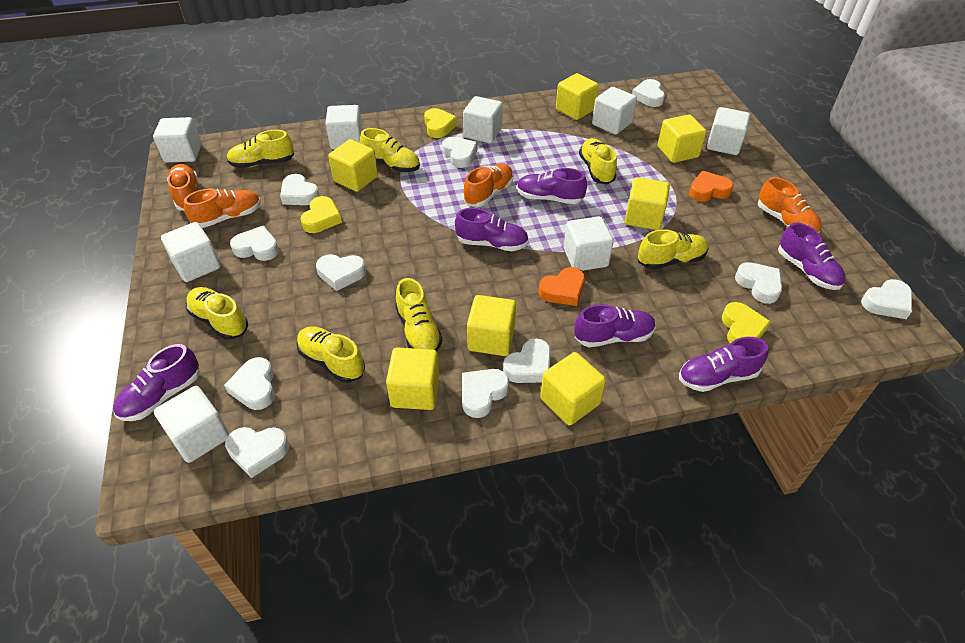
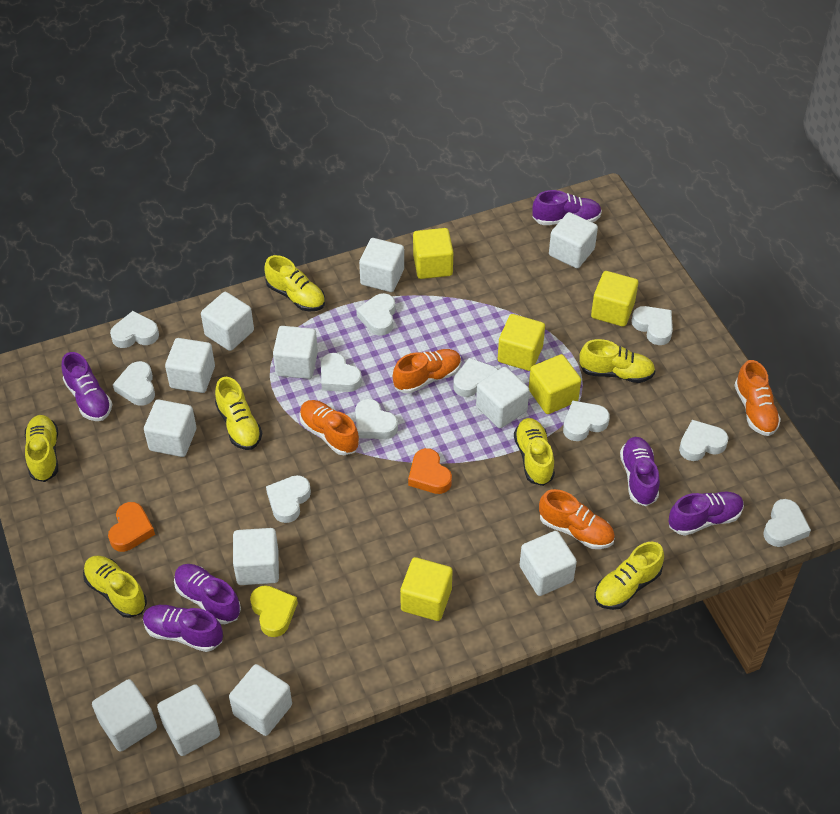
white cube: [153,117,202,163] [154,386,229,463] [161,222,220,282] [325,105,363,150] [463,96,503,143] [564,216,614,271] [592,87,637,135] [707,107,750,155] = 8 -> [92,679,157,752] [144,400,197,457] [157,684,220,756] [165,338,215,393] [201,292,254,351] [229,664,292,736] [233,528,279,585] [273,326,318,379] [359,238,404,292] [476,367,529,428] [520,531,577,596] [549,212,598,268] = 12
yellow cube: [328,139,378,192] [386,348,439,410] [467,295,516,356] [540,352,606,426] [556,73,599,120] [625,177,670,230] [658,114,706,163] = 7 -> [400,557,453,621] [413,228,453,279] [498,314,545,371] [529,354,581,414] [591,271,638,327] = 5
yellow heart: [300,196,342,233] [424,108,457,138] [722,302,771,344] = 3 -> [250,585,298,637] = 1

